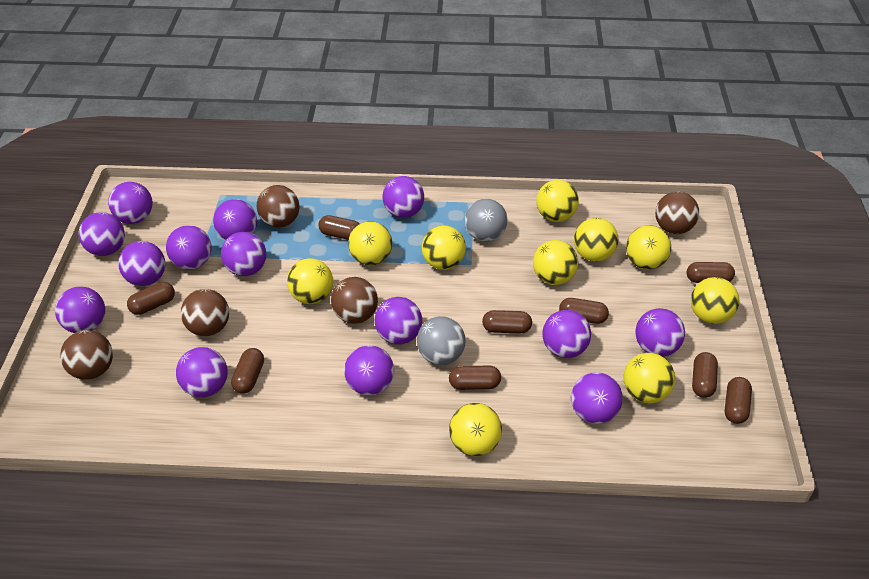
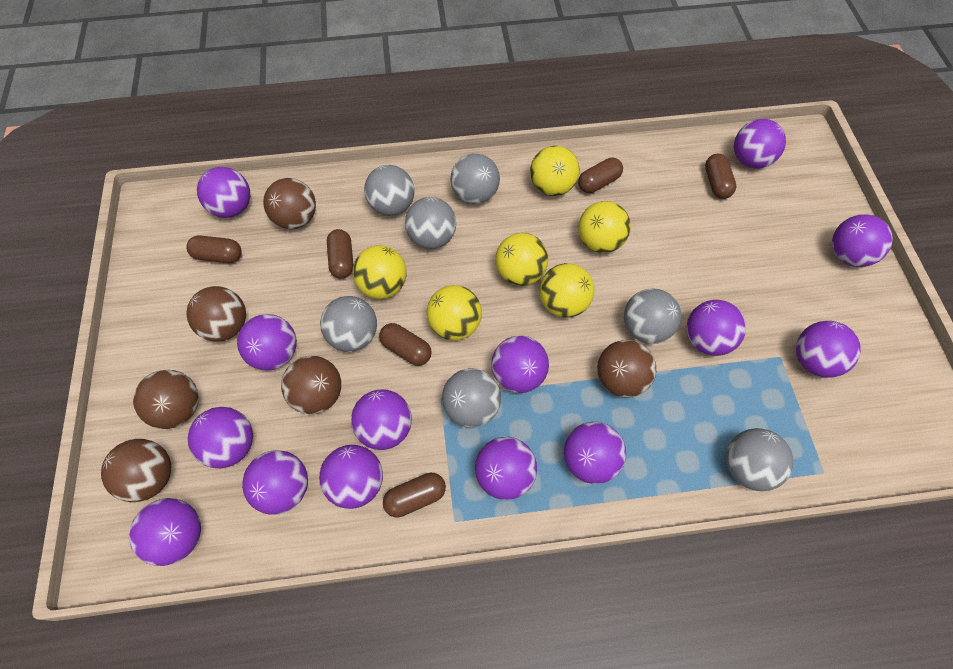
brown ball: [60,330,113,380] [181,289,229,336] [257,185,300,228] [331,277,378,324] [655,191,699,234] = 5 -> [101,439,171,502] [133,370,199,429] [186,286,246,342] [263,178,316,229] [281,356,341,414] [597,340,656,398] = 6
brown capsule: [127,282,175,315] [231,348,264,394] [318,215,360,240] [449,365,501,390] [482,310,532,334] [559,298,609,324] [687,262,735,283] [692,352,718,398] [724,377,752,424] = 9 -> [186,235,242,263] [327,229,353,279] [379,323,432,366] [383,473,446,518] [578,158,623,193] [705,154,736,199] = 6
grey ball: [417,316,466,365] [465,199,507,242] = 2 -> [320,296,377,352] [364,165,414,216] [405,197,456,249] [442,368,501,428] [451,153,500,204] [624,288,681,344] [726,428,794,491] = 7
yellow ball: [287,258,333,304] [348,221,392,266] [422,226,466,270] [449,403,502,456] [533,240,578,285] [536,180,579,222] [574,218,619,262] [623,353,675,403] [626,225,671,270] [691,277,739,324] = 10 -> [353,245,407,299] [427,285,482,340] [495,233,548,286] [530,146,579,196] [540,263,594,318] [578,201,631,253] = 6

